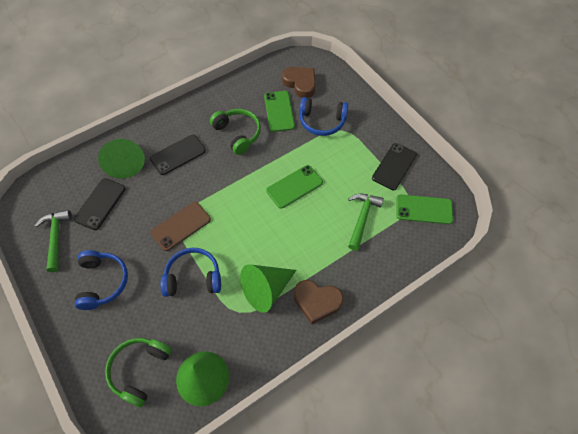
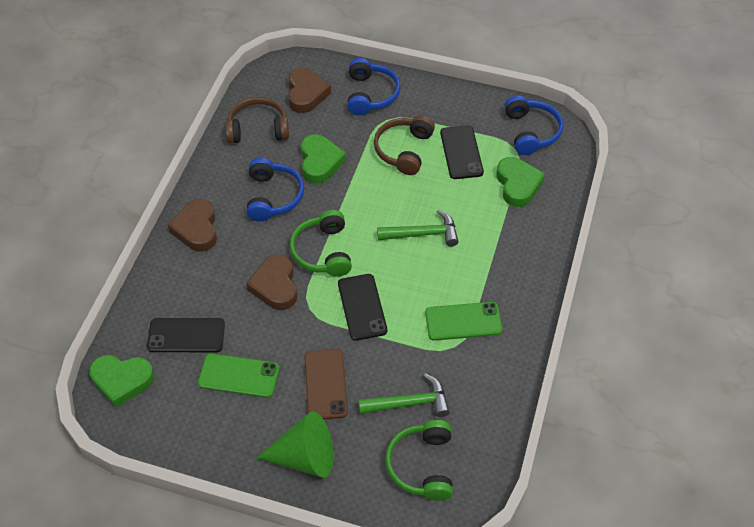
brown headphones: none = 0 -> [225,97,289,144] [374,115,435,175] = 2
brown heart: [282,67,316,98] [294,280,343,324] = 2 -> [168,199,217,252] [246,254,297,310] [288,67,331,113] = 3
green cone: [98,138,145,179] [176,352,229,406] [240,264,296,313] = 3 -> [256,411,334,478] = 1
green heart: none = 0 -> [89,355,154,408] [301,134,346,184] [497,157,545,207] = 3
green phone: [264,91,295,132] [266,165,323,209] [396,194,453,224] = 3 -> [198,353,279,398] [425,302,503,341] = 2

